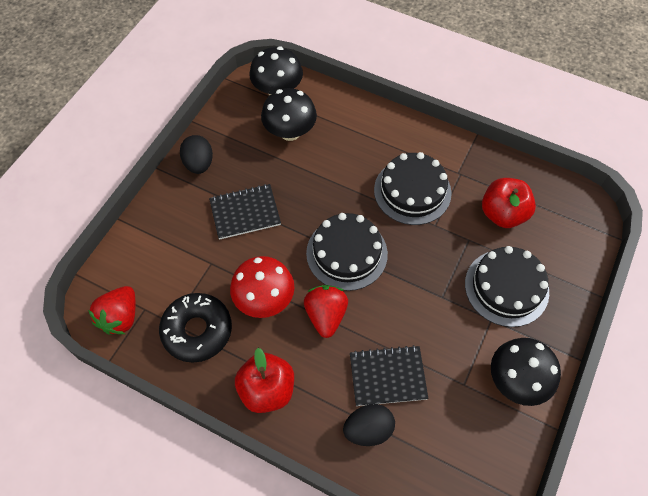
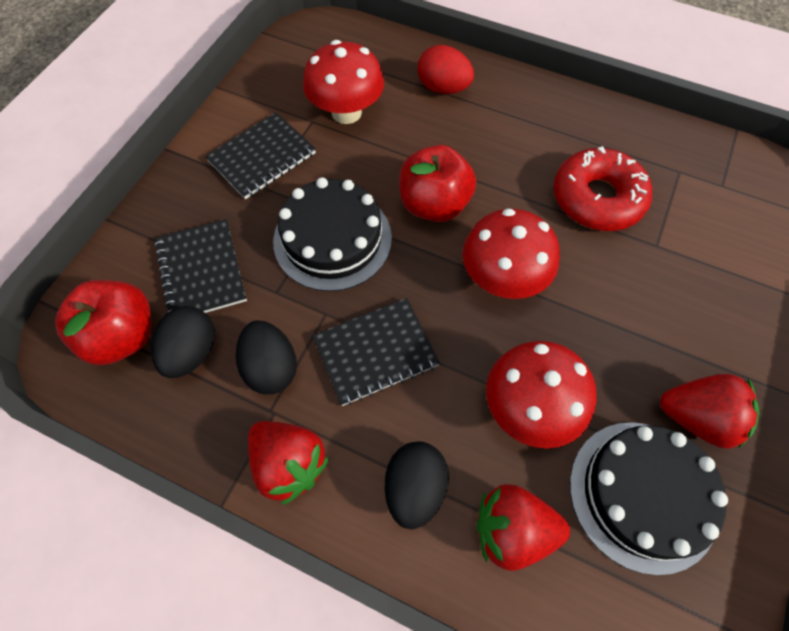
black cake: [306,213,388,291] [374,152,452,225] [465,246,549,327] = 3 -> [273,177,392,291] [570,422,728,575] = 2
black donut: [159,293,232,363] = 1 -> none = 0
black egg: [180,135,213,174] [343,404,395,446] = 2 -> [151,306,215,378] [236,320,297,395] [385,442,449,529] = 3
black mushroom: [249,47,303,96] [261,88,317,141] [491,338,561,406] = 3 -> none = 0
black notebook: [209,184,281,240] [350,345,428,406] = 2 -> [154,219,247,313] [205,112,316,199] [312,298,440,406] = 3
red donut: none = 0 -> [554,146,652,231] = 1
red egg: none = 0 -> [418,45,474,94] = 1
red mushroom: [230,256,294,318] = 1 -> [303,40,384,124] [462,208,560,299] [486,341,597,449] = 3
red strawberry: [88,286,135,335] [304,285,348,338] = 2 -> [248,421,329,505] [477,484,570,571] [660,374,759,449] = 3

